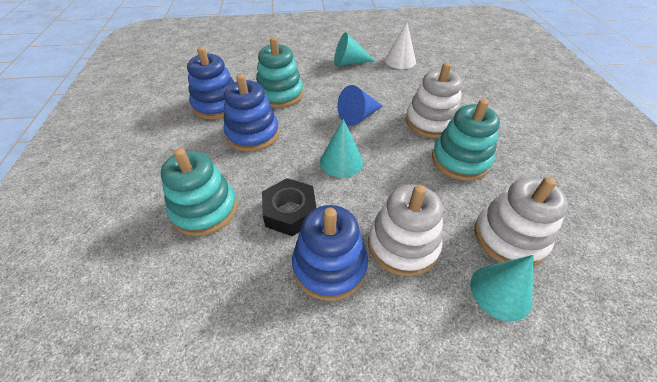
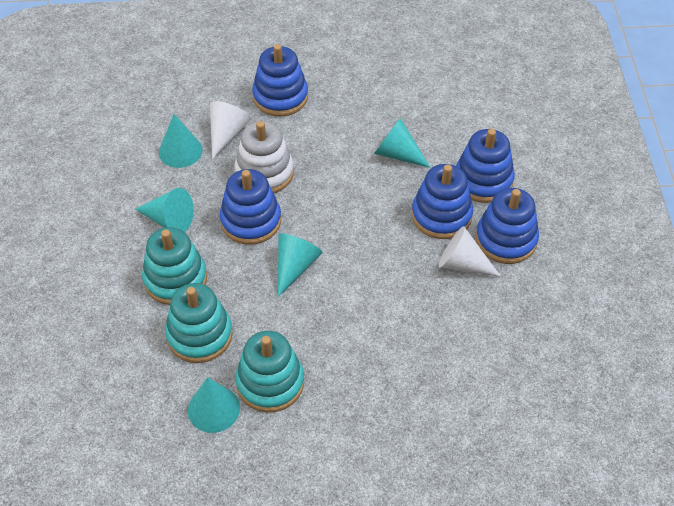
black nut: [262,178,316,236] = 1 -> none = 0
blue cone: [338,85,383,126] = 1 -> none = 0
blue stacking toy: [187,47,234,120] [224,74,279,152] [292,205,368,301] = 3 -> [220,169,281,245] [252,44,308,117] [412,164,473,239] [456,129,515,203] [476,188,539,264] = 5
turquoise cone: [320,119,363,178] [334,32,375,66] [470,255,534,321] = 3 -> [136,188,194,232] [159,114,203,168] [188,377,240,433] [278,233,323,297] [374,118,431,168] = 5
white cone: [385,22,416,69] = 1 -> [210,101,251,160] [439,226,501,277] = 2
white stacking toy: [368,184,443,276] [406,62,462,138] [474,177,568,266] = 3 -> [234,121,294,193] = 1

